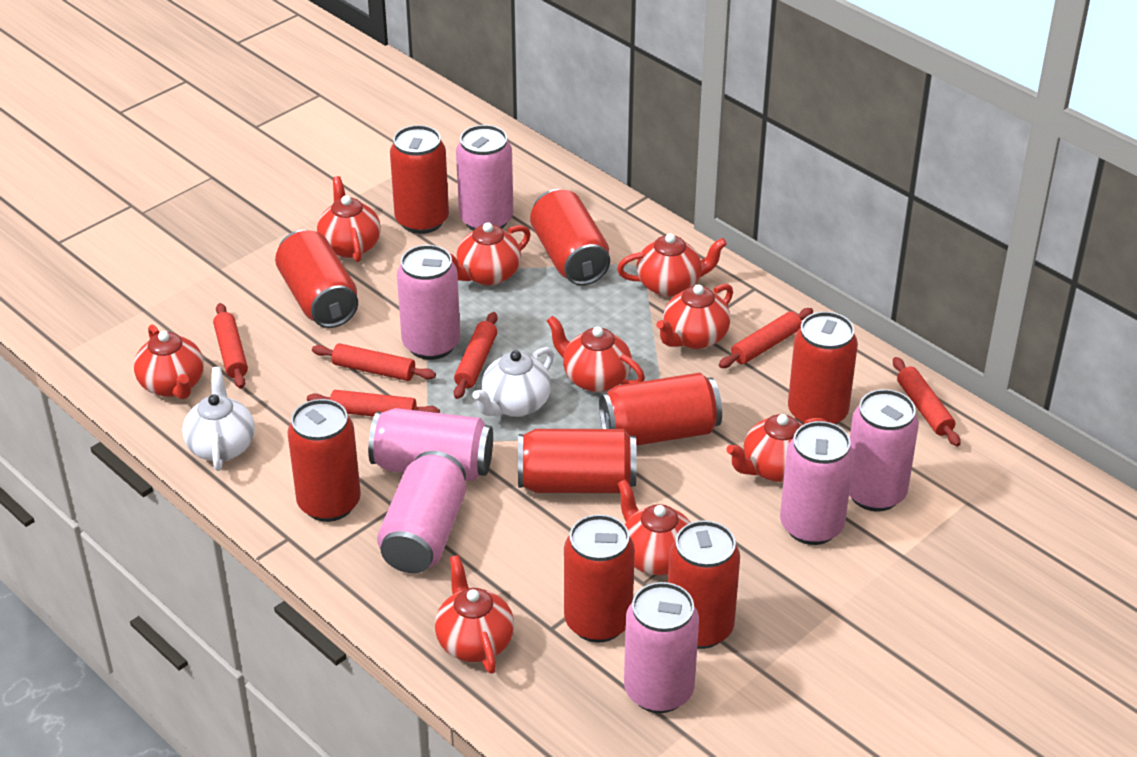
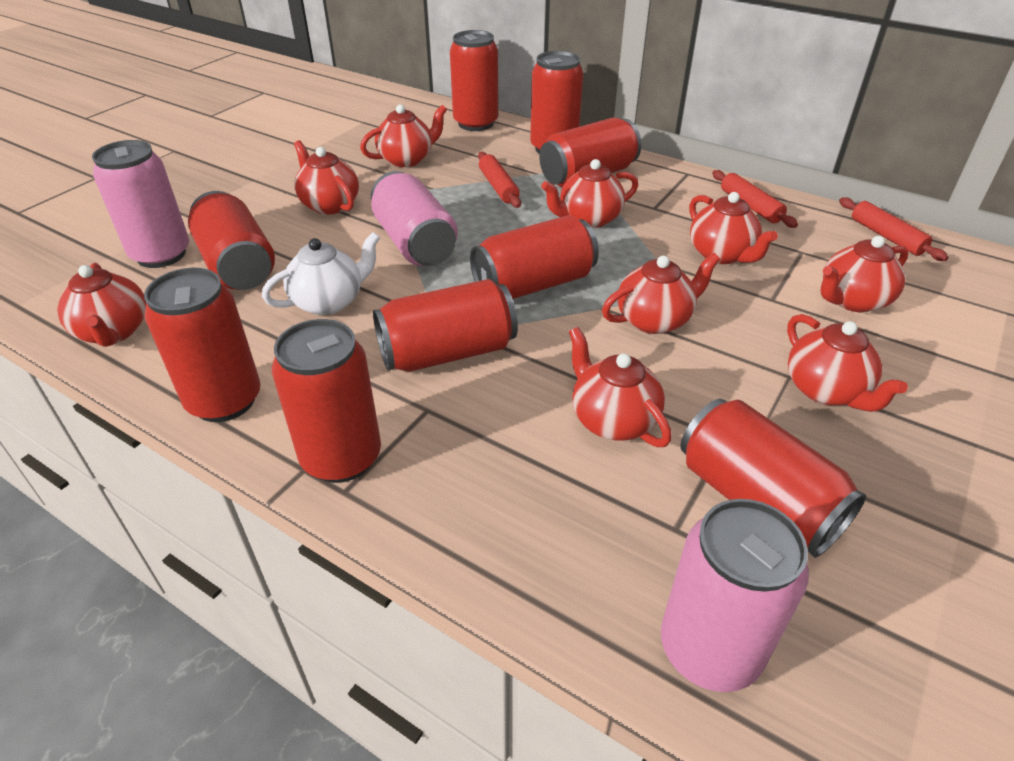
pink can: [368,408,493,481] [377,451,466,573] [397,245,460,360] [456,125,513,231] [624,582,699,713] [780,421,854,545] [849,389,919,511] = 7 -> [92,140,189,268] [371,171,458,266] [661,499,809,692] = 3
red rolling pin: [213,303,248,389] [307,390,440,417] [312,343,436,381] [454,312,497,399] [719,308,813,368] [893,357,961,446] = 6 -> [478,152,521,208] [712,170,798,228] [839,197,948,261] = 3
white teapot: [182,367,255,471] [472,347,554,417] = 2 -> [262,232,380,315] = 1

